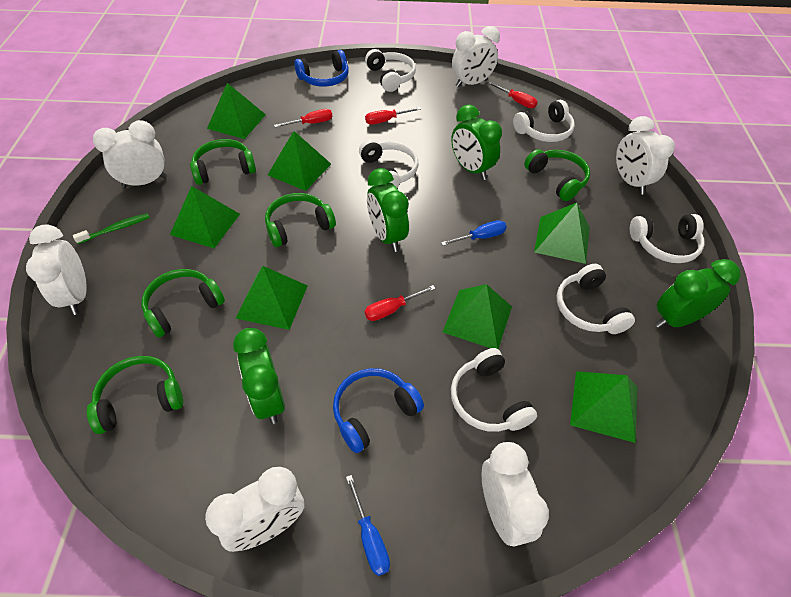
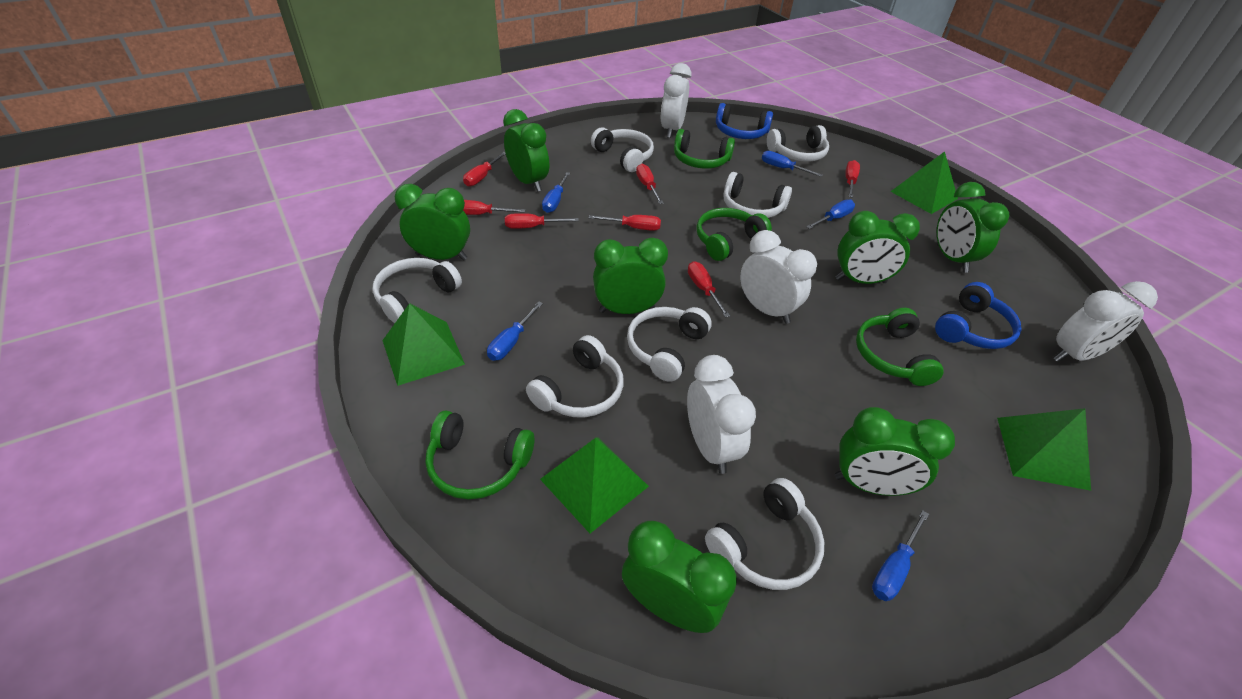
blue screwdriver: [346,475,390,576] [441,220,507,246] = 2 -> [487,301,543,361] [542,172,570,213] [762,151,823,177] [806,199,855,229] [872,510,929,601] = 5
green clock: [233,328,285,424] [367,168,409,252] [451,104,502,180] [655,259,741,328] = 4 -> [394,184,470,261] [503,109,549,192] [593,238,668,314] [622,521,737,633] [835,211,920,284] [835,407,955,496] [937,182,1009,273] = 7
green headphones: [87,356,183,434] [141,269,225,337] [190,139,256,185] [265,193,336,247] [524,149,590,201] = 5 -> [425,411,534,499] [674,129,735,169] [696,208,772,261] [856,308,944,386] = 4
green pyramid: [170,186,240,248] [207,83,266,139] [236,266,307,330] [268,131,331,191] [443,284,512,349] [534,203,590,264] [570,371,638,443] = 7 -> [382,303,465,386] [540,438,649,533] [890,151,958,214] [997,408,1091,491] = 4
green toothbrush: [73,213,150,244] = 1 -> none = 0
red screwdriver: [274,109,332,127] [365,107,421,125] [365,285,436,321] [488,82,537,108] = 4 -> [463,152,506,187] [463,200,525,215] [505,213,579,229] [589,215,661,231] [636,164,664,204] [688,261,730,318] [845,160,860,198] = 7
white clock: [26,224,87,315] [93,120,167,188] [205,467,304,552] [452,26,500,88] [482,442,549,547] [616,116,675,195] = 6 -> [661,63,691,138] [687,355,756,474] [740,230,817,324] [1053,281,1158,362] = 4
white headphones: [359,139,418,188] [365,49,416,92] [451,348,537,432] [513,100,575,142] [556,264,635,334] [630,214,704,263] = 6 -> [372,258,462,323] [526,335,624,418] [591,127,654,172] [627,307,712,382] [705,478,824,590] [723,172,792,218] [767,125,829,162] = 7

